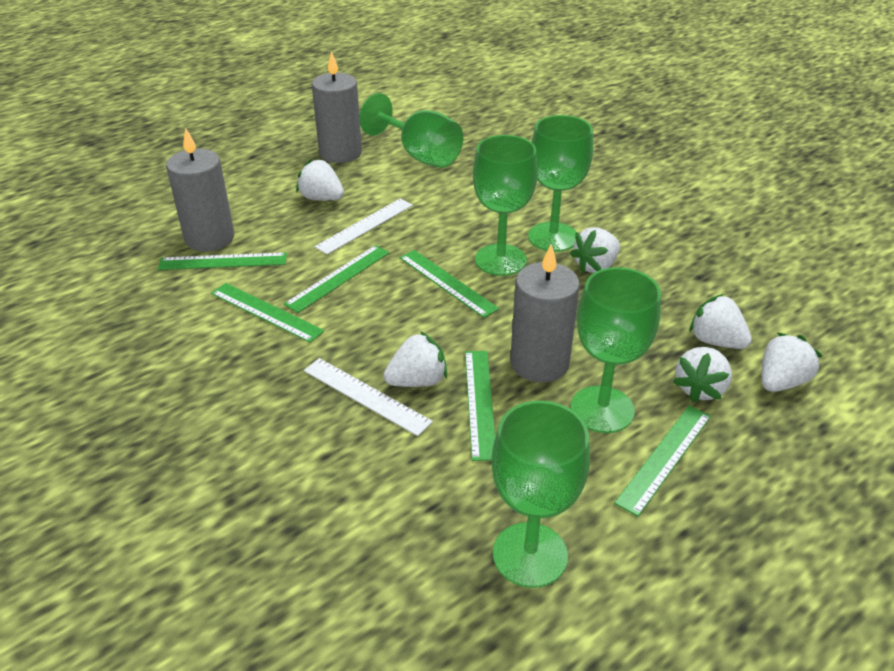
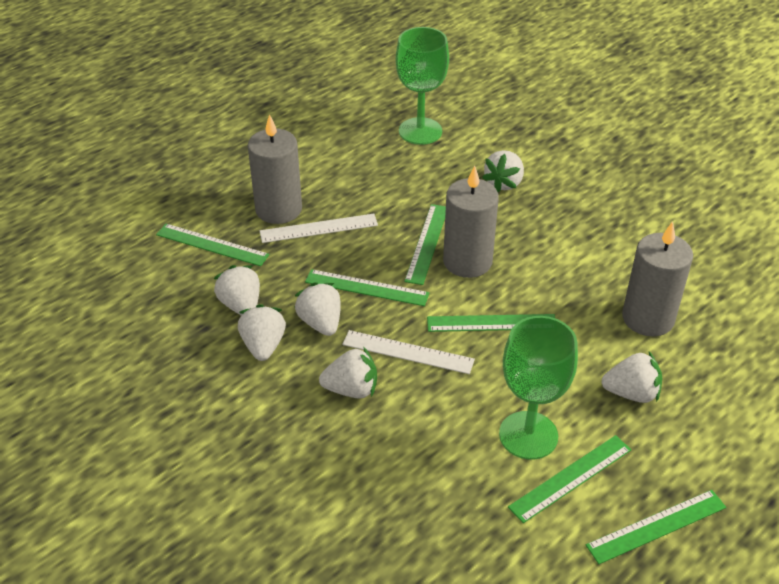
green goblet: [360,93,463,168] [473,135,538,276] [491,400,590,588] [528,115,593,252] [571,267,661,433] = 5 -> [396,27,449,145] [499,316,578,460] = 2

